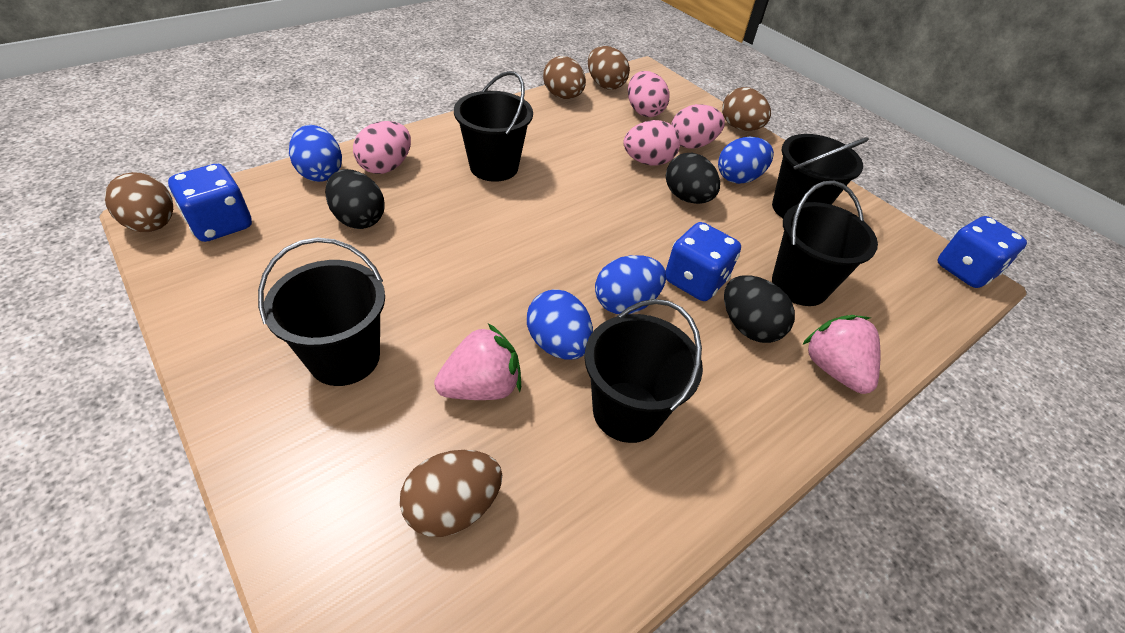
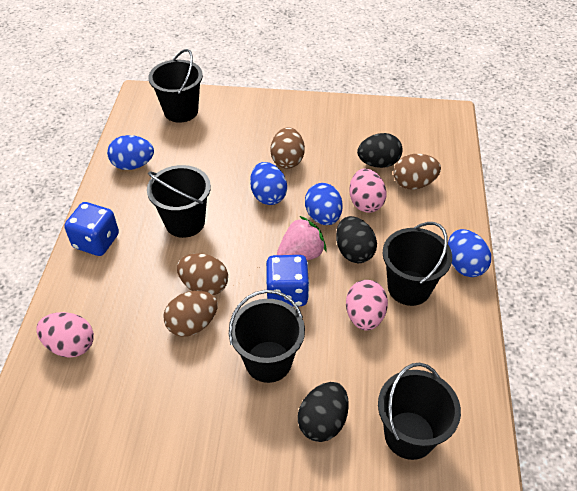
blue dice: [168,164,252,242] [666,222,741,301] [937,216,1027,288] = 3 -> [64,202,119,256] [266,255,310,307] = 2
brown egg: [104,172,173,232] [399,450,502,537] [543,56,586,99] [588,46,630,90] [722,87,771,131] = 5 -> [164,291,218,337] [177,253,228,295] [270,127,305,169] [393,154,441,190] = 4
pink egg: [353,121,411,174] [623,120,680,166] [628,71,670,117] [671,104,725,149] = 4 -> [36,312,94,358] [346,280,388,330] [349,168,387,213] = 3
pink strawberry: [434,323,521,400] [802,315,880,394] = 2 -> [277,216,326,260] = 1

